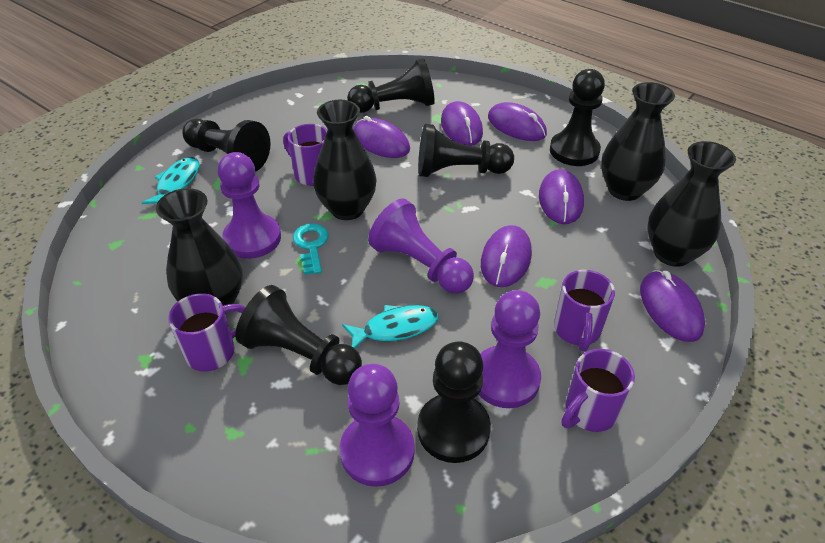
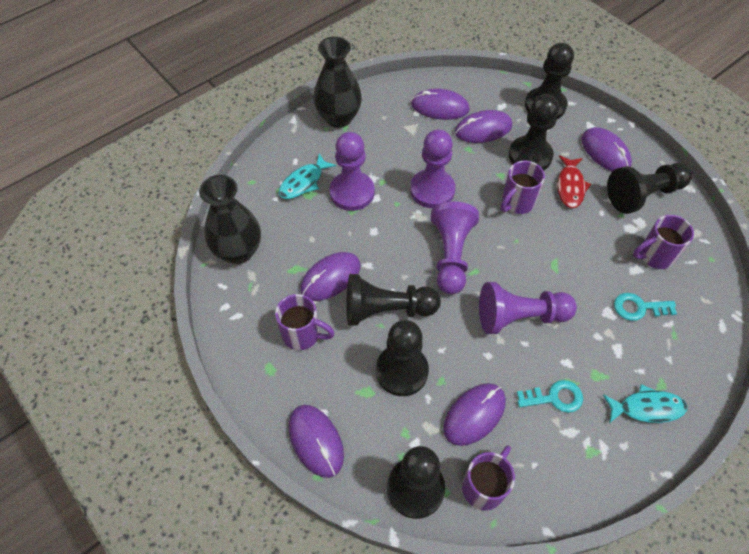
black vase: [156,188,243,314] [313,100,377,220] [601,82,675,201] [648,141,736,267] = 4 -> [199,175,261,264] [313,36,362,128] = 2
red fish: none = 0 -> [557,155,591,208] = 1
turquoise key: [293,224,329,275] = 1 -> [517,380,583,413] [614,293,677,321] = 2

